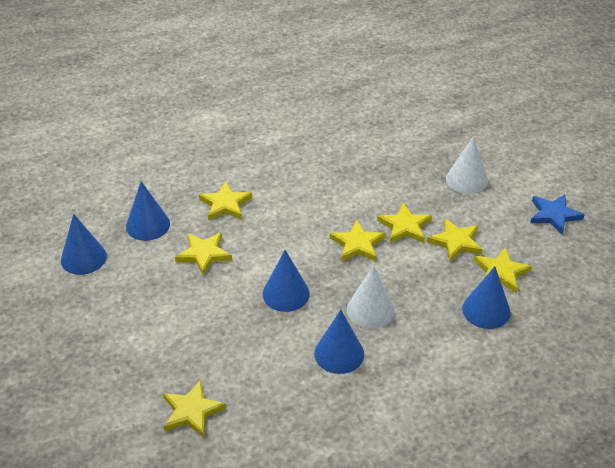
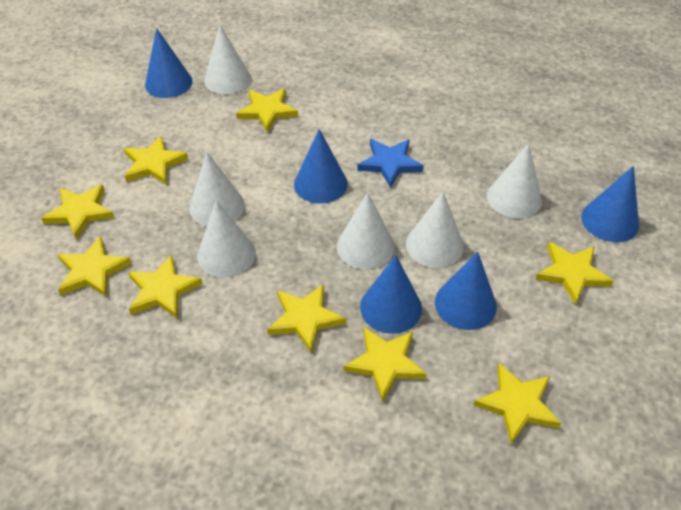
white cone: [347,266,395,329] [446,136,488,194] = 2 -> [189,152,245,227] [197,200,256,278] [204,25,251,94] [337,192,394,269] [406,191,464,268] [487,143,542,219] = 6
yellow star: [163,380,226,438] [175,232,232,276] [199,181,252,220] [330,220,385,262] [377,203,432,243] [427,218,483,262] [474,247,532,293] = 7 -> [41,184,115,240] [57,236,132,297] [124,136,188,185] [128,254,203,319] [236,89,298,132] [267,284,346,353] [344,327,427,402] [473,363,561,444] [535,242,614,305] = 9

